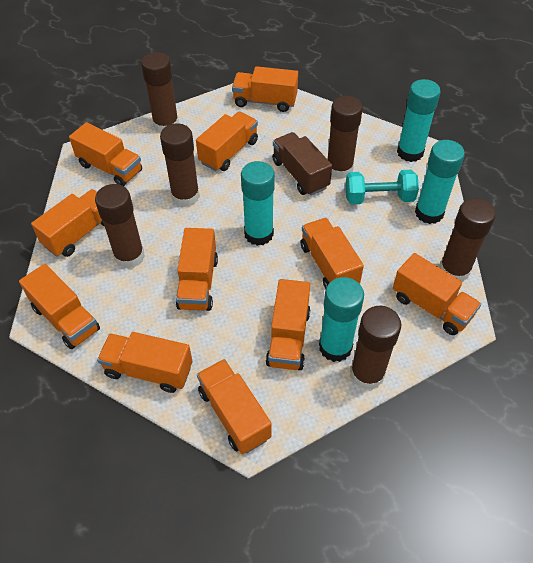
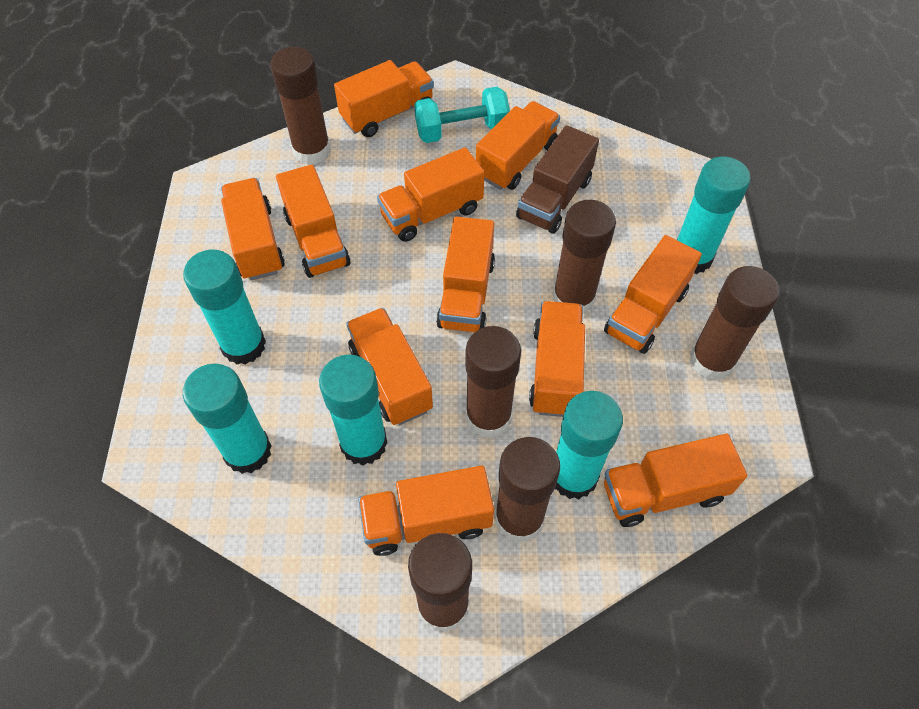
turquoise glue stick: [241,161,275,246] [319,277,364,362] [397,79,441,162] [415,140,465,224] = 4 -> [183,250,266,365] [183,364,272,474] [319,355,387,465] [555,391,623,499] [677,157,751,274] = 5

